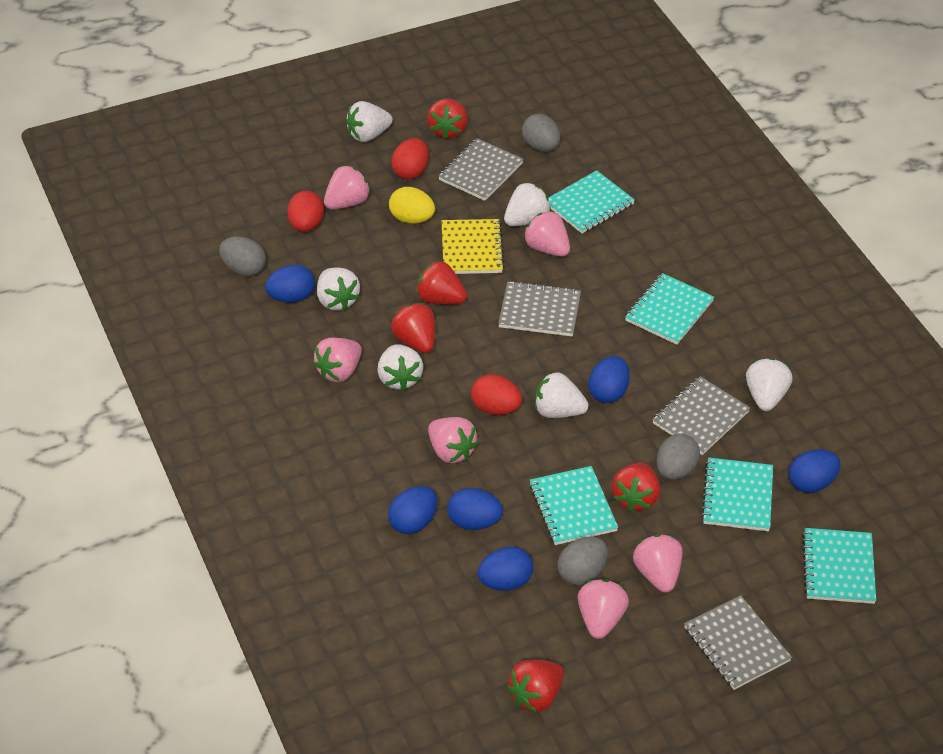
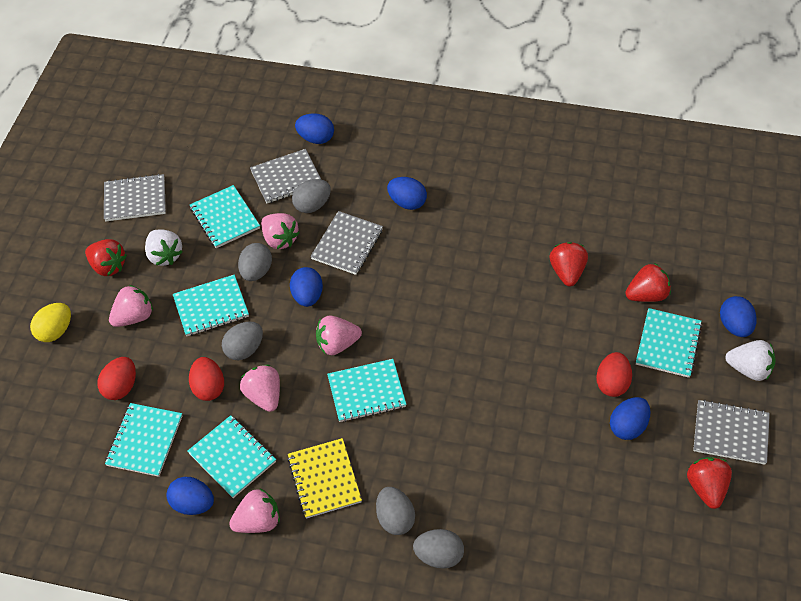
grey egg: [219,237,266,276] [522,114,560,152] [558,537,608,586] [656,433,700,480] = 4 -> [222,321,263,360] [238,243,272,281] [292,179,331,213] [376,487,415,535] [413,529,464,569] = 5
pink strawberry: [313,338,362,382] [324,165,370,209] [428,417,478,463] [524,211,570,257] [578,579,629,639] [633,535,683,593] = 6 -> [109,285,153,327] [229,489,280,533] [240,365,280,412] [261,213,300,249] [316,316,362,355] = 5
red strawberry: [391,303,435,353] [416,261,467,304] [427,99,468,139] [507,660,564,712] [612,463,660,512] = 5 -> [85,239,127,276] [550,242,588,286] [625,263,671,302] [687,457,732,509] = 4
turquoise notebook: [529,466,618,545] [548,170,635,234] [625,273,714,345] [701,458,773,531] [802,528,876,604] = 5 -> [105,403,182,477] [173,275,249,336] [187,415,276,498] [190,185,260,248] [327,359,407,422] [636,308,702,378] = 6
white strawberry: [317,267,360,311] [346,101,393,142] [377,344,423,391] [504,182,551,226] [535,372,589,418] [746,358,793,411] = 6 -> [145,229,182,266] [725,340,776,381] = 2

